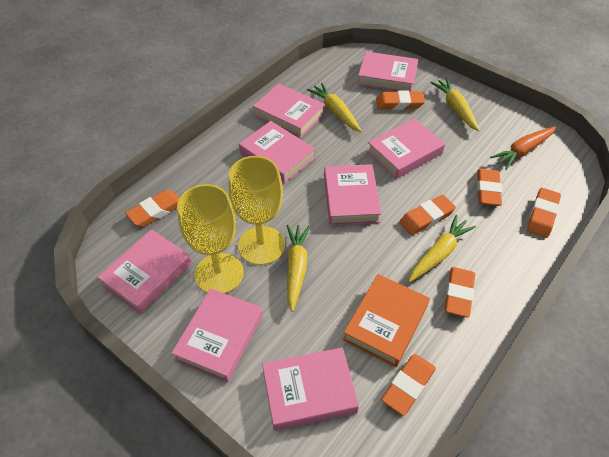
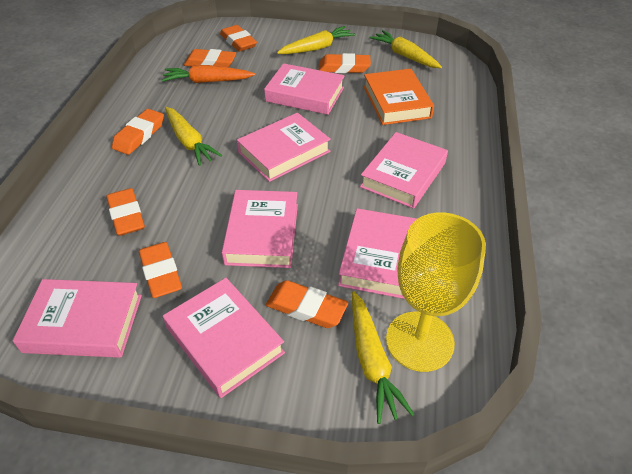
pink book: [97,229,192,314] [171,288,263,383] [239,121,315,183] [253,83,325,138] [262,348,359,431] [324,164,382,225] [357,51,418,92] [367,118,445,179] = 8 -> [13,279,142,358] [163,278,285,398] [222,190,298,268] [237,113,331,182] [264,63,345,115] [338,208,417,299] [360,132,448,209] = 7
yellow goblet: [177,184,244,293] [228,156,285,265] = 2 -> [386,212,486,372] = 1

